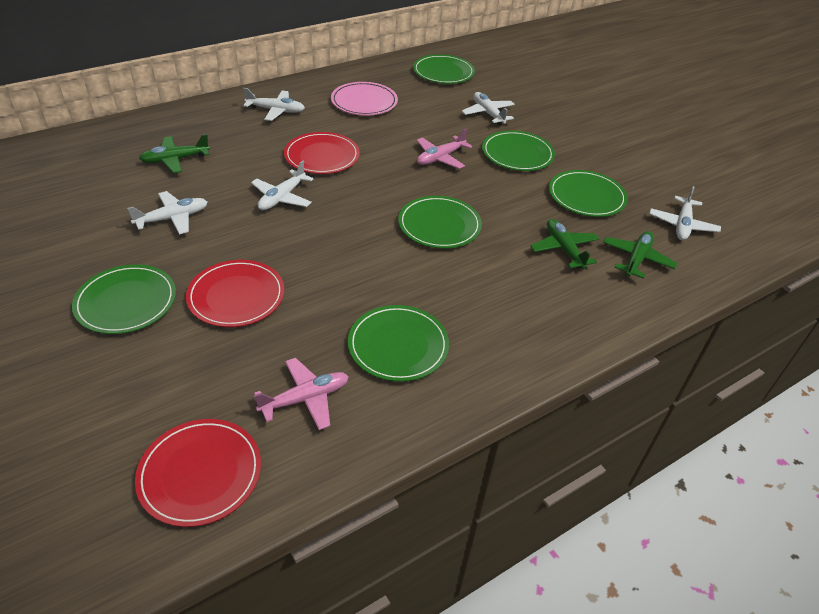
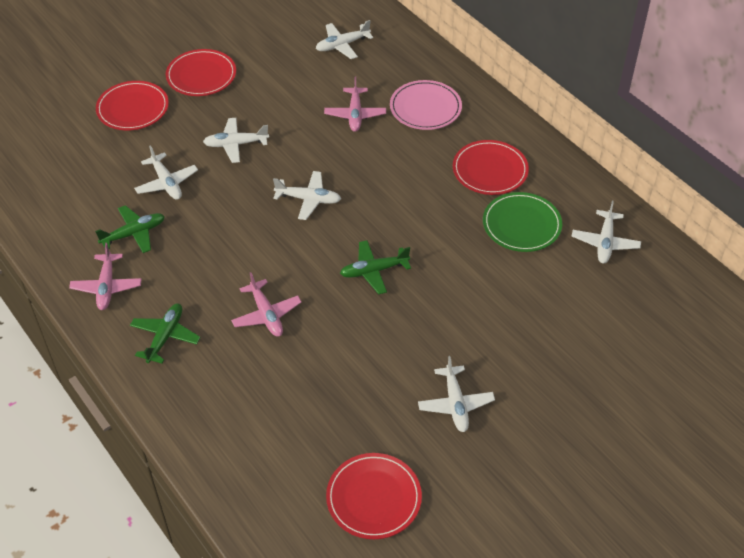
green plate: [72,265,176,334] [348,305,449,382] [398,196,482,249] [413,54,475,84] [482,130,555,171] [549,170,628,217] = 6 -> [483,192,562,252] = 1
pink plane: [254,358,349,430] [417,128,472,169] = 2 -> [69,243,142,310] [231,272,301,337] [324,77,386,132] = 3
red plate: [135,419,261,527] [186,260,284,327] [284,132,360,174] = 3 -> [96,81,169,130] [166,49,236,96] [326,453,422,539] [453,140,529,195] = 4
white plane: [127,191,207,235] [243,88,305,121] [251,161,314,210] [462,92,515,125] [649,186,721,240] = 5 -> [134,145,198,200] [203,118,269,163] [273,171,341,220] [316,20,373,59] [418,356,495,432] [572,201,641,264] = 6

